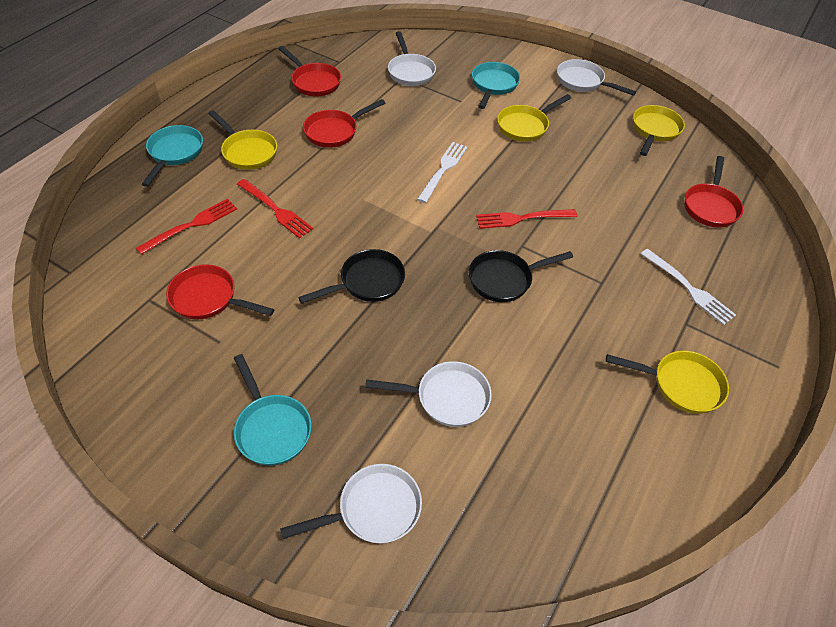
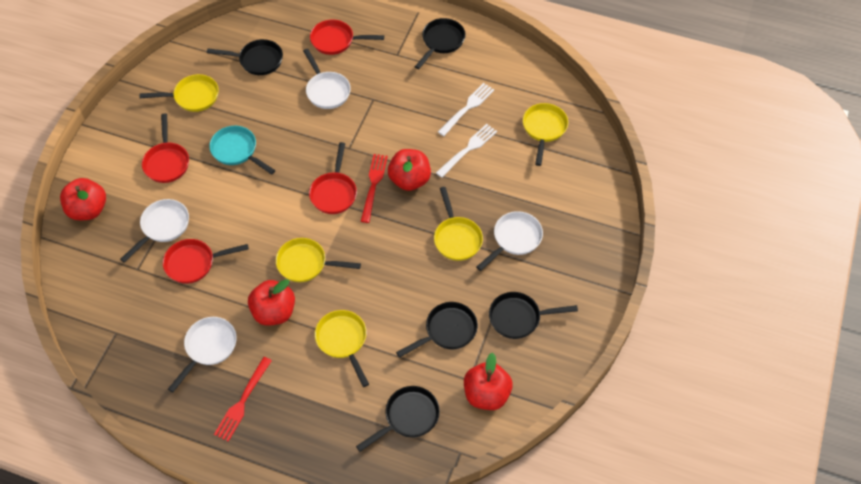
black pan: [298,249,405,304] [469,250,573,302] = 2 -> [207,39,283,75] [356,386,440,452] [396,302,478,358] [415,18,466,69] [489,292,578,339] = 5
red apple: none = 0 -> [60,178,106,220] [248,279,295,326] [388,149,431,191] [464,353,513,410] = 4
red fork: [136,199,237,255] [237,179,314,239] [476,209,578,229] = 3 -> [214,357,272,442] [361,154,388,223] = 2
turquoise pan: [142,125,203,187] [234,354,311,466] [472,62,520,109] = 3 -> [209,126,275,175] = 1
yellow pan: [208,110,277,170] [497,94,571,142] [606,351,729,414] [633,105,685,156] = 4 -> [139,74,219,112] [276,238,361,282] [315,310,369,387] [434,187,483,261] [523,103,568,166] = 5

